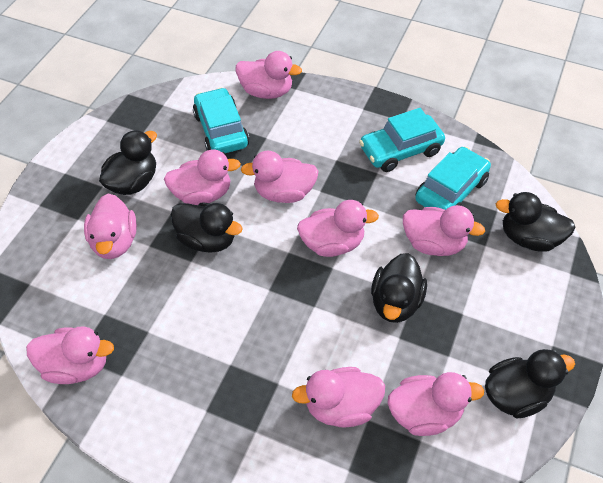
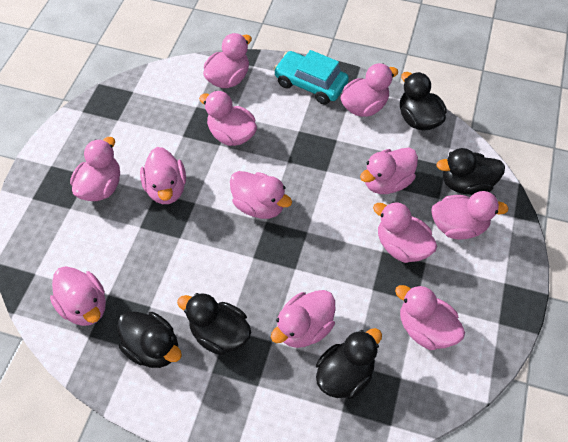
pink duck: [26,327,114,384] [84,194,137,259] [164,150,241,205] [236,51,302,99] [241,151,319,203] [292,367,385,428] [297,200,379,257] [387,372,484,436] [403,205,485,256] = 9 -> [50,266,106,326] [70,137,120,201] [140,147,186,204] [199,91,257,146] [203,33,252,88] [230,171,292,219] [271,290,335,348] [341,63,398,117] [360,148,418,194] [373,201,437,263] [395,285,465,350] [431,191,509,239] = 12
turquoise car: [193,88,249,153] [359,108,445,172] [415,147,491,210] = 3 -> [274,50,349,104] = 1

